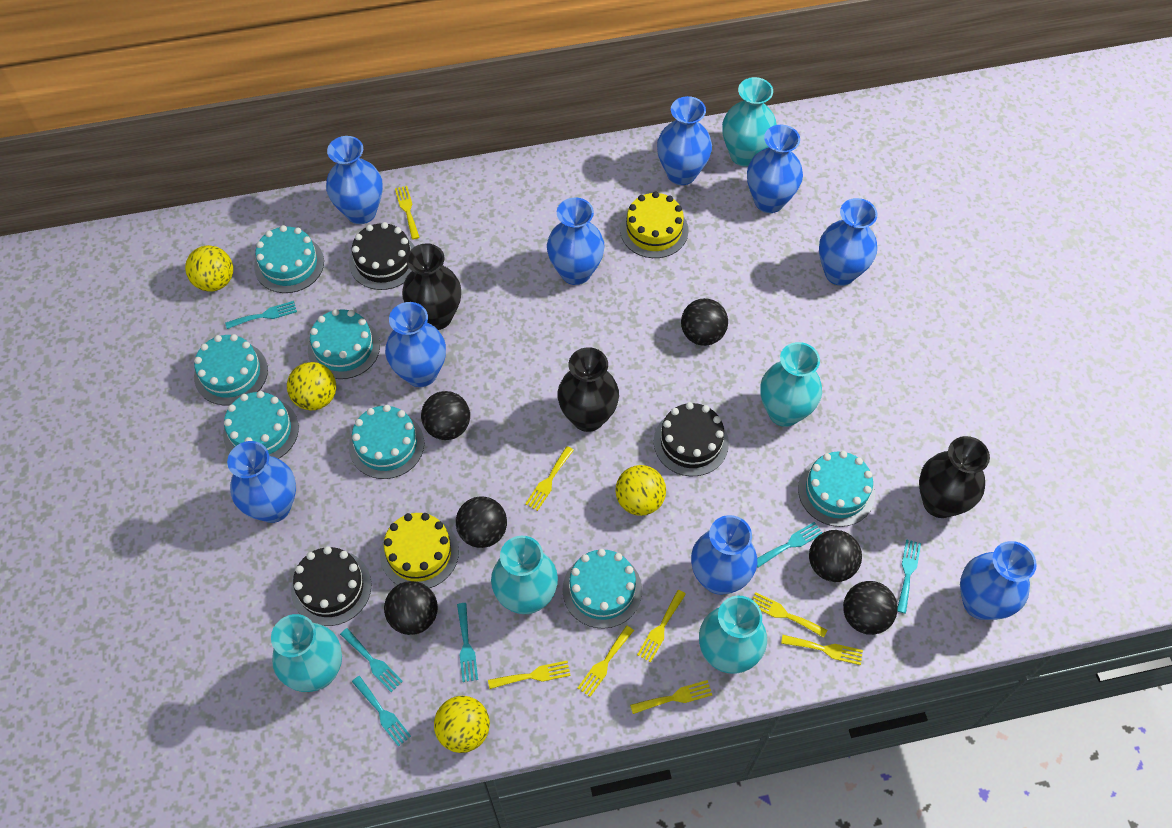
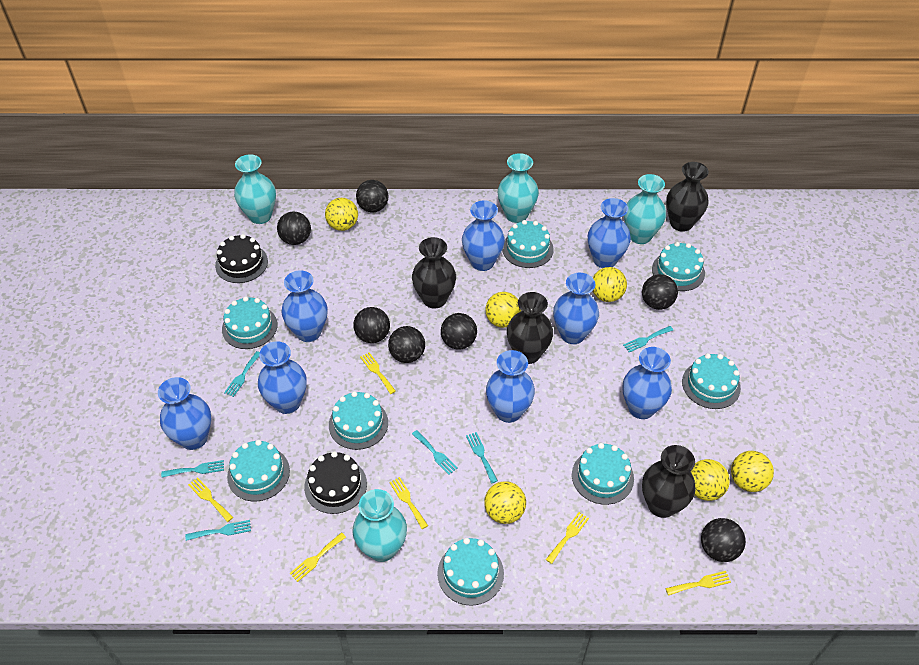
black ball: [384,581,438,635] [421,391,470,440] [456,497,507,548] [681,298,728,346] [809,530,862,582] [843,581,898,635] = 6 -> [277,212,311,245] [353,307,390,343] [356,180,389,212] [388,326,425,363] [441,313,477,350] [642,274,678,310] [701,518,746,562] = 7
black cake: [291,546,372,626] [349,222,415,290] [654,402,729,476] = 3 -> [215,234,268,283] [304,451,367,514] = 2
black vase: [402,243,461,330] [558,347,619,432] [919,436,990,518] = 3 -> [412,237,456,309] [507,292,553,364] [642,445,696,518] [666,162,709,232] = 4
blue vase: [227,441,296,523] [326,136,383,224] [385,302,446,387] [547,198,604,285] [657,96,712,185] [691,515,757,595] [747,125,803,213] [819,198,877,286] [960,541,1037,620] = 9 -> [158,377,211,450] [258,341,307,414] [281,270,328,342] [462,200,505,271] [486,350,535,423] [553,273,599,344] [588,198,631,268] [623,347,672,419] = 8
turquoise cake: [194,334,268,405] [223,391,299,459] [254,225,324,293] [308,309,380,379] [349,405,424,479] [562,549,642,629] [798,451,875,527] = 7 -> [222,296,278,349] [227,440,290,501] [329,391,388,450] [437,538,504,606] [502,220,554,268] [572,443,634,505] [652,242,705,291] [682,353,741,409] = 8
turquoise vase: [271,614,342,692] [491,536,558,614] [699,596,767,674] [722,77,777,166] [760,342,822,427] = 5 -> [234,154,276,224] [353,489,407,562] [498,153,539,223] [624,174,666,244] = 4
yellow ball: [185,245,233,292] [287,362,336,410] [434,696,490,753] [615,465,666,516] = 4 -> [325,198,358,231] [484,481,526,524] [485,292,521,328] [593,267,627,302] [690,459,730,501] [731,451,774,492] = 6
yellow cake: [380,513,459,588] [620,191,689,258] = 2 -> none = 0
yellow fork: [395,186,420,240] [488,661,571,689] [525,446,574,511] [578,625,634,697] [630,680,712,714] [637,590,686,663] [752,592,827,638] [781,635,863,665] = 8 -> [188,477,233,522] [290,532,346,582] [360,352,396,394] [389,477,428,529] [546,512,589,564] [666,571,731,596] = 6

